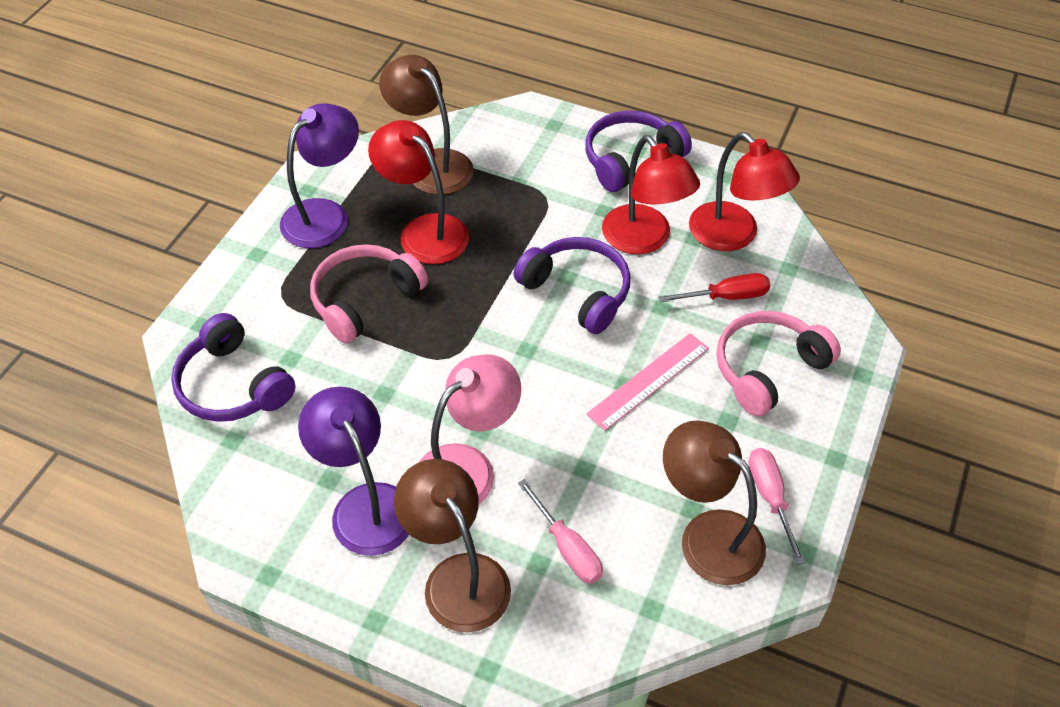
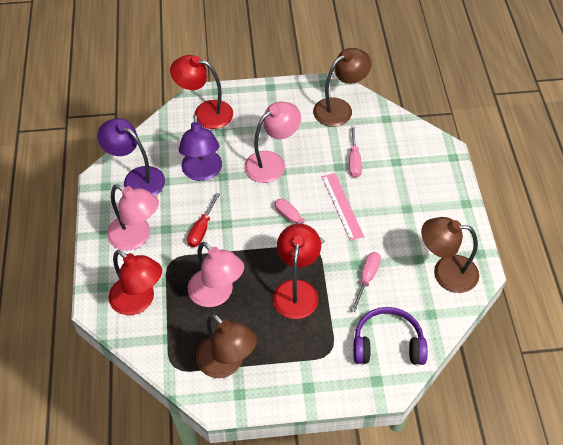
pink headphones: [310,244,428,344] [717,311,841,416] = 2 -> none = 0
pink lamp: [419,354,521,505] = 1 -> [107,184,159,251] [188,242,244,307] [244,101,301,183] = 3
pink screwdriver: [518,479,603,584] [749,448,805,565] = 2 -> [275,199,325,244] [349,126,362,178] [351,252,381,312] = 3
purple headphones: [171,313,295,422] [513,237,630,334] [585,110,692,192] = 3 -> [353,307,428,365] = 1

